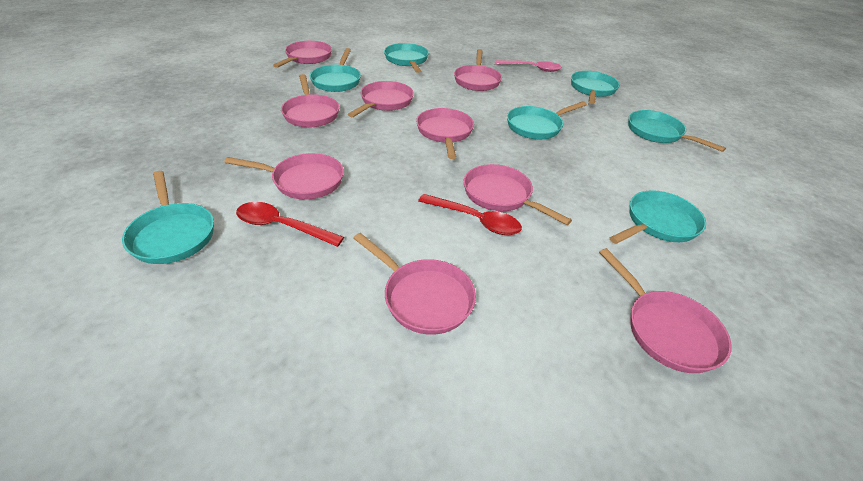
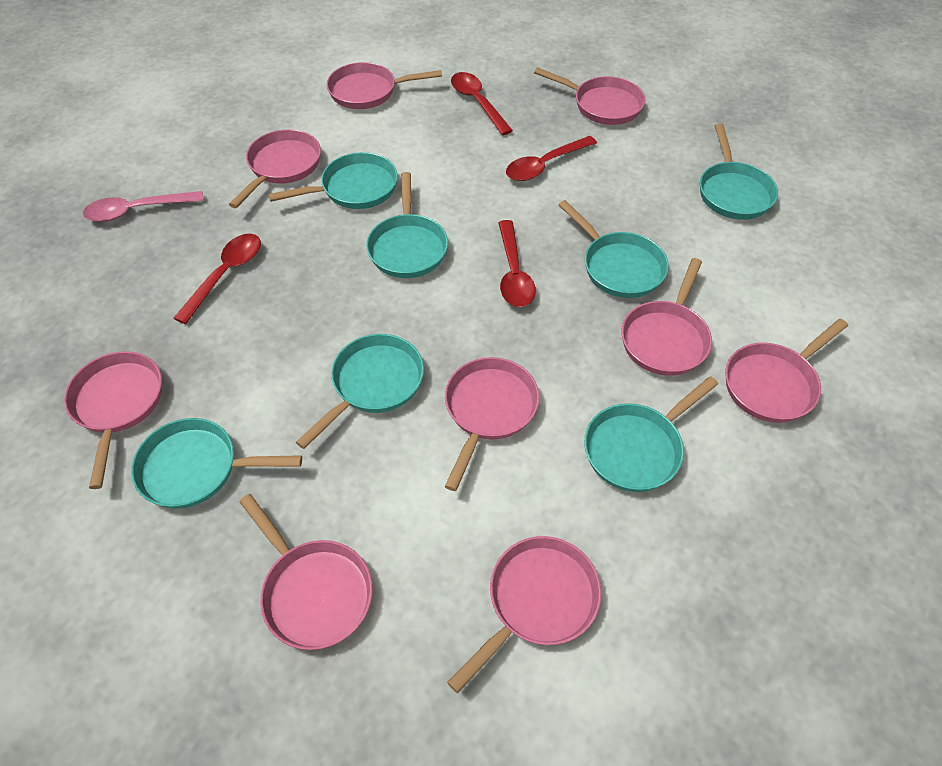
red spoon: [236,202,344,247] [418,194,522,235] = 2 -> [174,234,261,324] [451,72,513,135] [498,220,536,307] [506,136,597,181] = 4

